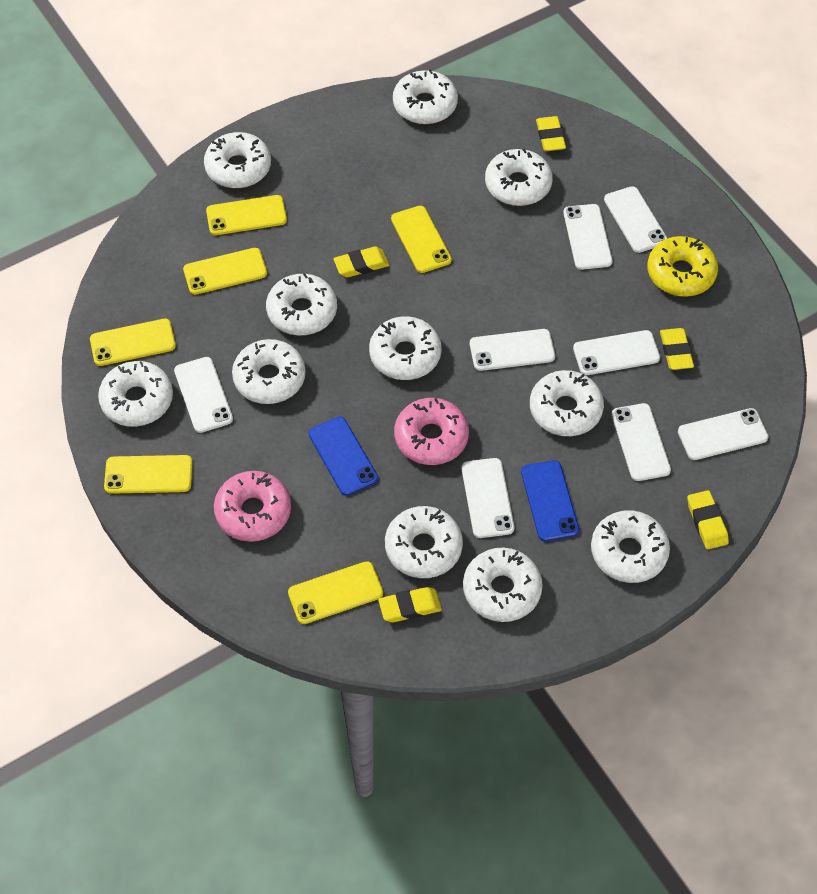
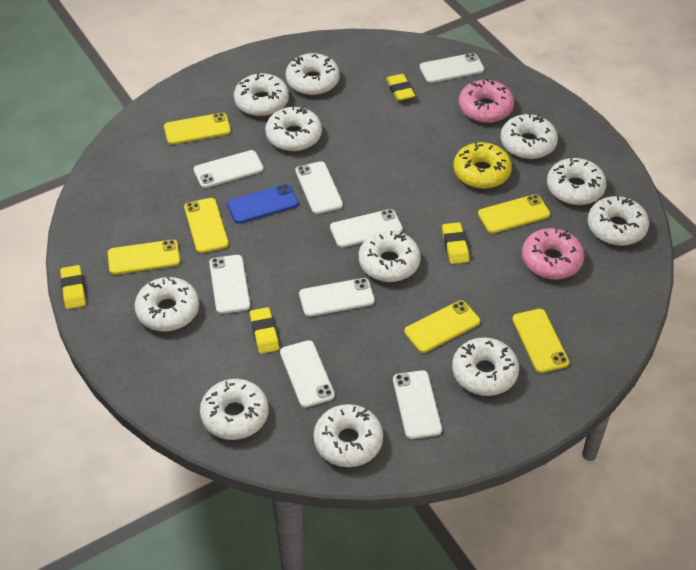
blue phone: [309,417,378,496] [521,460,579,541] = 2 -> [227,184,298,224] = 1
yellow eraser: [333,246,389,277] [378,587,442,622] [536,116,566,151] [660,328,694,370] [687,490,729,549] = 5 -> [60,265,86,309] [250,307,279,354] [386,74,415,101] [442,222,469,264] = 4

